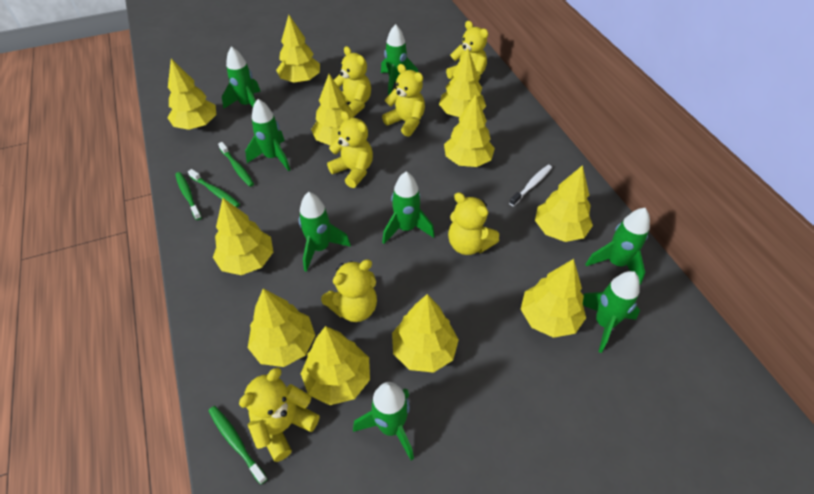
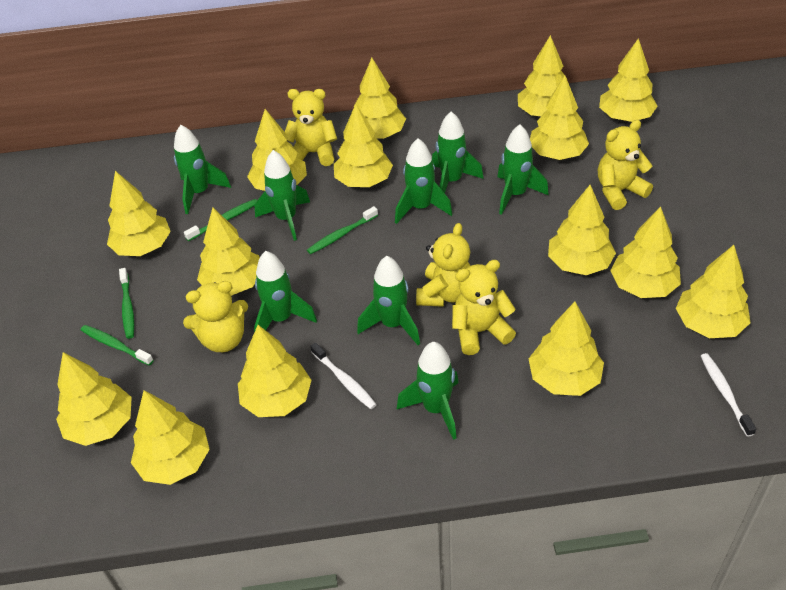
white toothbrush: [509,165,552,206] = 1 -> [310,343,377,409] [701,353,756,437] = 2
yellow teddy bear: [239,367,320,462] [321,259,377,322] [327,111,373,188] [334,46,371,117] [382,64,425,137] [446,21,488,81] [448,192,499,255] = 7 -> [183,281,248,352] [285,89,337,166] [416,223,471,307] [452,260,516,355] [598,120,653,210] = 5
yellow tree: [168,59,216,130] [213,198,273,275] [248,289,315,367] [276,15,320,83] [301,326,370,405] [311,74,354,146] [392,294,459,373] [439,48,486,117] [444,94,495,167] [521,259,586,338] [535,165,593,242] = 11 -> [56,352,132,446] [107,171,171,256] [131,390,210,485] [197,208,260,296] [238,325,311,417] [247,109,307,191] [334,104,393,187] [354,58,406,139] [518,35,565,116] [529,302,604,396] [530,76,589,160] [548,185,616,275] [599,38,658,122] [610,206,681,298] [676,245,750,338] = 15

